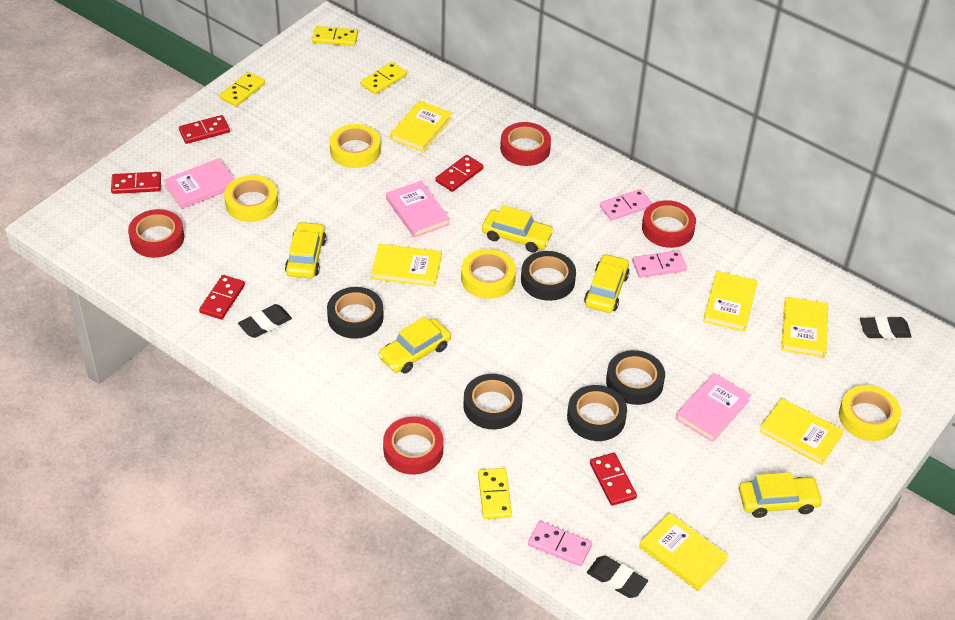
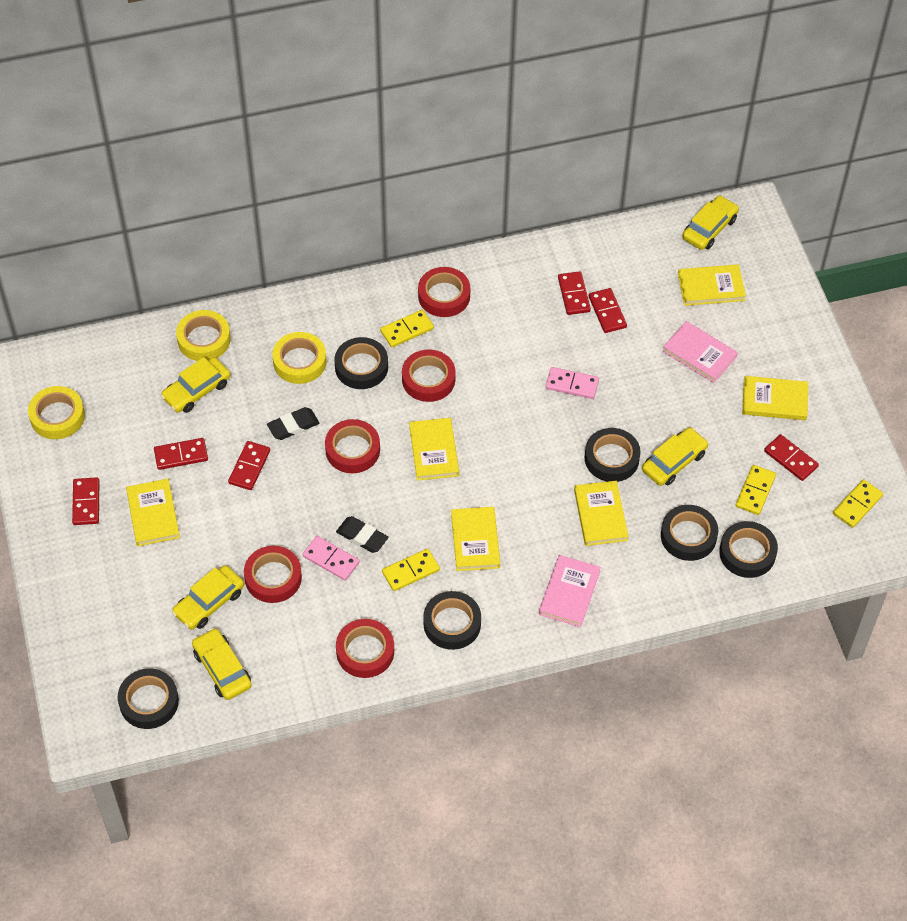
black eraser: [238,304,292,338] [587,556,648,598] [860,316,912,339] = 3 -> [267,407,319,440] [336,516,389,553] = 2
black tape: [327,287,384,339] [463,374,522,430] [521,251,576,301] [567,385,627,441] [606,350,665,405] = 5 -> [118,669,179,729] [334,337,388,389] [423,591,481,650] [585,428,641,482] [661,505,718,561] [719,521,778,578] = 6
pink book: [164,158,235,209] [386,181,450,238] [675,373,751,442] = 3 -> [539,555,601,627] [663,321,738,383] = 2
pink domino: [528,521,592,566] [600,189,652,221] [632,250,687,278] = 3 -> [303,536,360,581] [546,367,599,399] = 2
red domino: [111,172,161,194] [179,115,230,144] [199,275,245,320] [435,155,483,192] [590,453,637,506] = 5 -> [72,477,99,525] [154,438,208,470] [228,441,270,490] [558,271,591,315] [589,288,627,333] [764,434,819,481] = 6
red tape: [128,209,184,258] [383,416,444,475] [500,122,551,166] [642,200,696,248] = 4 -> [244,546,302,603] [325,419,380,473] [336,619,394,678] [402,349,455,402] [418,267,470,317] = 5
yellow tape: [224,175,278,222] [330,124,381,168] [461,249,516,299] [839,385,901,441] = 4 -> [28,386,85,439] [176,310,231,361] [272,332,327,384] = 3

